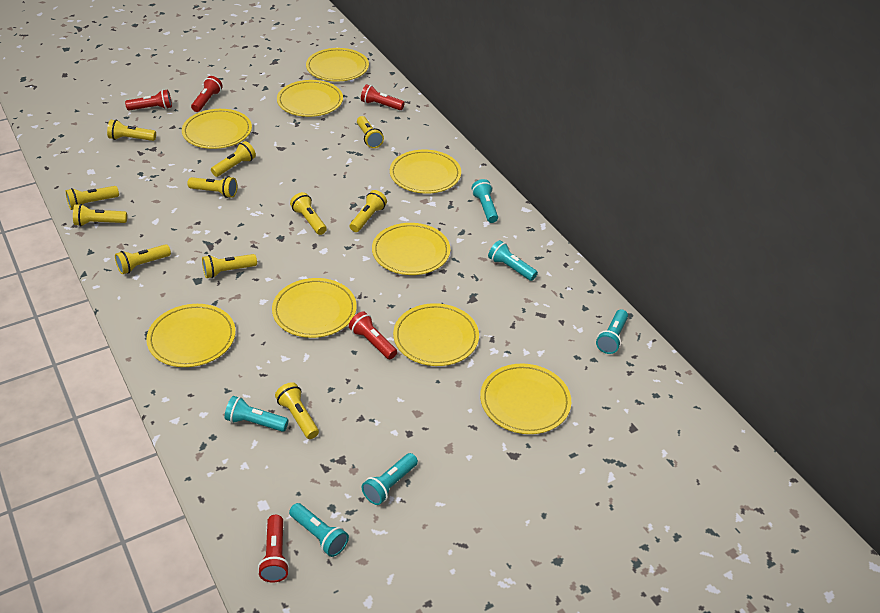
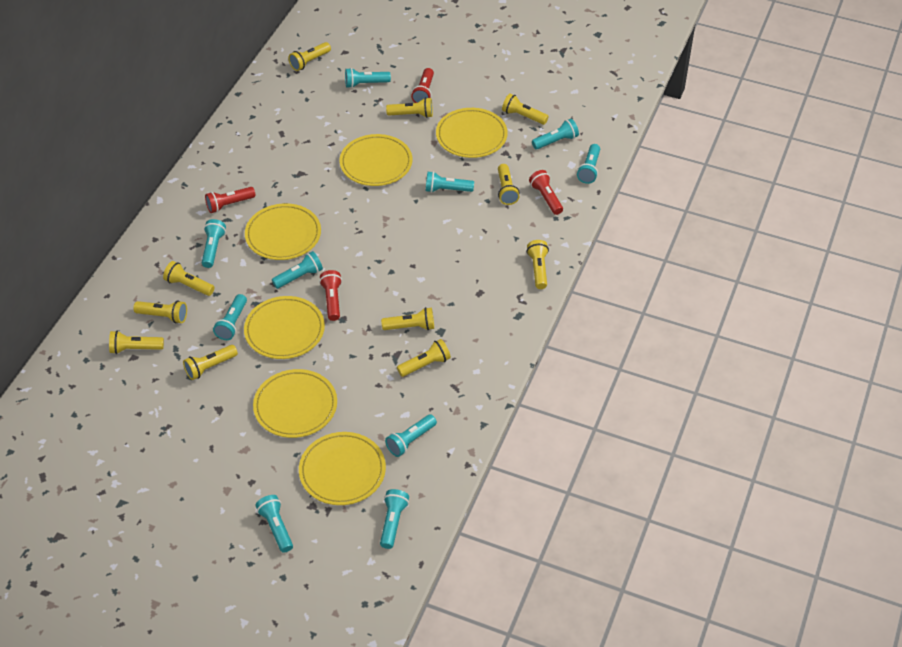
red flashlight: [125,90,172,110] [191,76,223,112] [258,515,289,582] [349,311,397,359] [361,84,405,110] = 5 -> [205,187,255,213] [319,270,342,321] [411,68,434,103] [529,170,563,215] = 4
turquoise flashlight: [225,396,289,432] [289,503,349,557] [362,453,418,505] [472,179,498,223] [488,240,538,281] [596,309,628,354] = 6 -> [202,219,226,268] [213,294,247,340] [255,495,293,553] [272,251,323,289] [345,68,391,88] [380,489,409,549] [385,414,437,457] [426,171,474,193] [532,119,579,150] [577,144,600,184] = 10
yellow plate: [146,304,236,367] [182,109,252,149] [272,278,357,338] [277,80,343,117] [306,48,369,81] [372,223,450,275] [390,150,461,193] [393,303,479,366] [480,363,571,434] = 9 -> [244,296,325,359] [245,204,321,260] [253,369,337,438] [299,432,386,505] [340,134,412,186] [436,108,508,158] = 6

